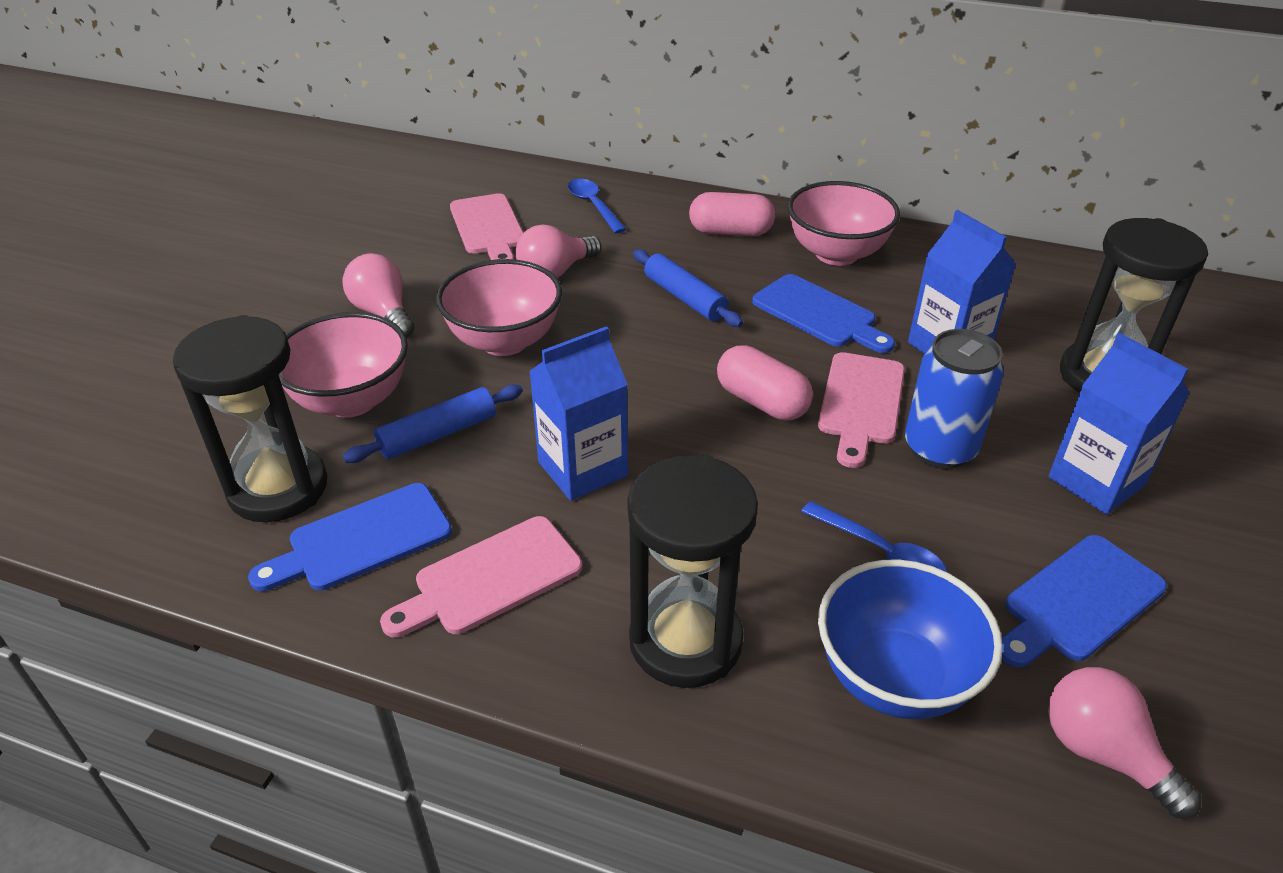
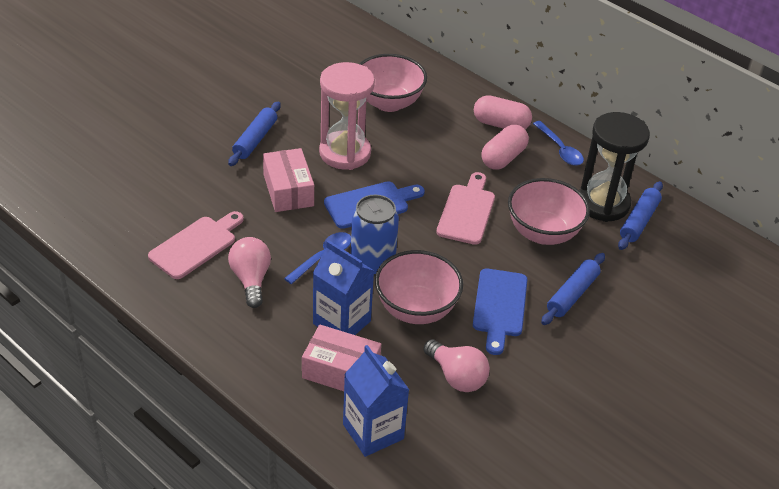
black hourglass: [173,315,327,522] [627,455,758,688] [1060,218,1208,393] = 3 -> [579,112,650,222] = 1
blue bowl: [818,559,1003,719] = 1 -> none = 0
blue carton: [529,326,628,501] [908,210,1016,353] [1048,333,1189,515] = 3 -> [313,240,374,335] [343,345,409,457] = 2
blue cutting board: [248,483,452,591] [752,274,895,353] [1001,535,1167,667] = 3 -> [324,181,425,229] [473,268,528,355] = 2
blue rolling pin: [343,385,523,463] [633,249,743,327] = 2 -> [228,102,281,166] [541,253,605,325] [618,181,663,250] = 3
pink box: none = 0 -> [263,148,314,212] [302,325,381,391] = 2
pink cutting board: [380,516,582,637] [450,193,523,260] [818,352,905,468] = 3 -> [148,211,244,279] [436,172,495,245] = 2
pink hourglass: none = 0 -> [319,62,375,170] = 1
pink light bulb: [342,253,414,338] [516,225,602,278] [1048,667,1202,819] = 3 -> [228,237,271,308] [423,339,490,392] = 2

